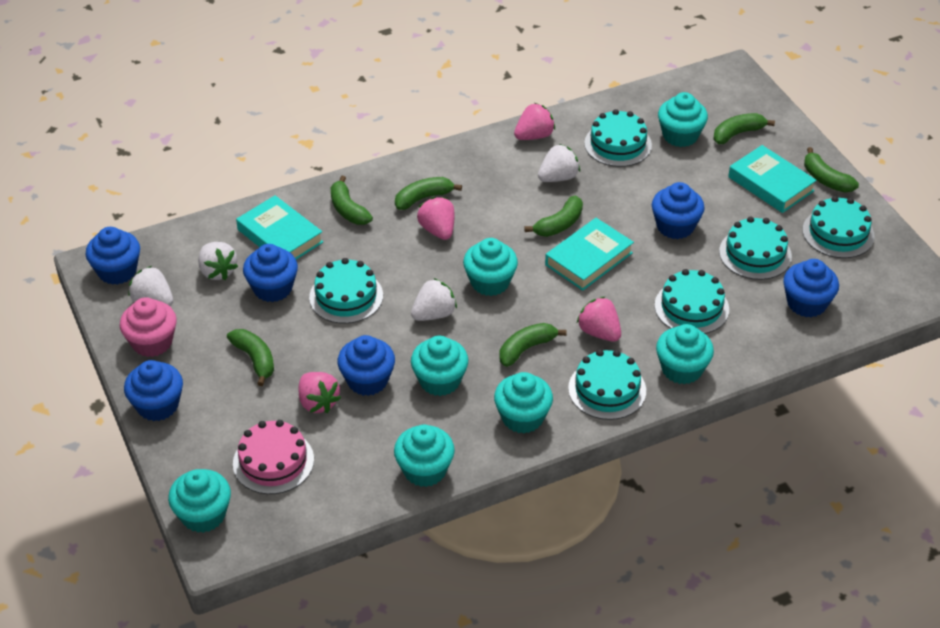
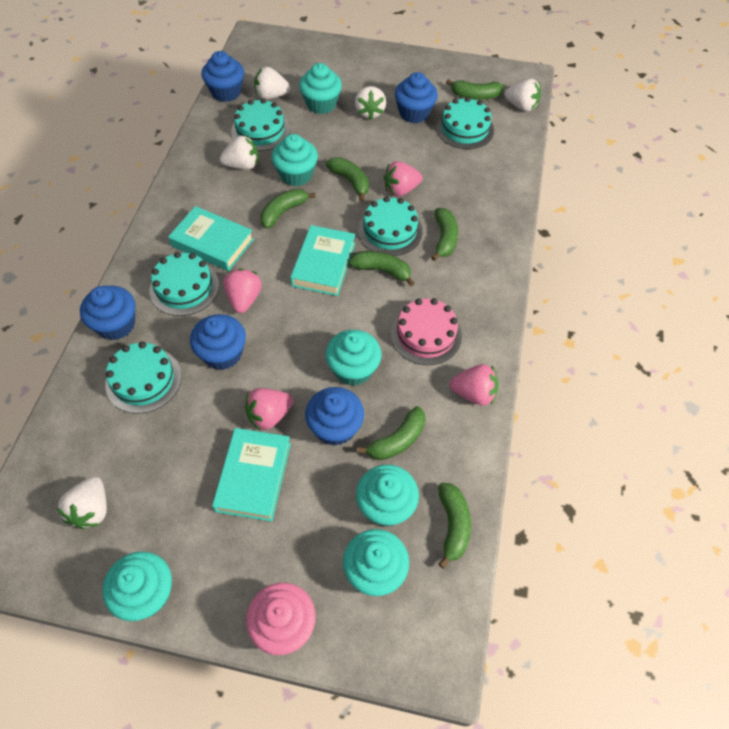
blue cupcake: [86,227,140,285] [124,360,183,421] [243,244,298,302] [337,335,395,396] [652,182,705,239] [783,259,839,317] = 6 -> [80,286,135,340] [190,314,246,370] [202,51,244,102] [305,387,364,446] [395,72,438,123] = 5
turquoise cake: [309,258,383,324] [568,349,646,420] [584,109,652,167] [655,269,729,334] [719,217,792,280] [803,196,875,258] = 6 -> [105,341,182,413] [150,252,219,316] [231,98,290,151] [358,196,423,256] [436,97,494,149] = 5
turquoise cupcake: [168,469,231,533] [394,425,455,487] [411,336,468,396] [463,238,518,296] [494,372,553,433] [656,324,714,385] [658,92,708,147] = 7 -> [102,552,172,621] [271,134,318,186] [299,63,342,114] [326,330,382,386] [343,529,409,596] [356,464,419,526] = 6
white strawberry: [128,266,173,306] [198,242,238,280] [411,278,457,321] [538,144,580,182] = 4 -> [57,476,107,529] [219,135,258,170] [254,67,291,100] [355,86,386,120] [504,78,541,112] = 5

